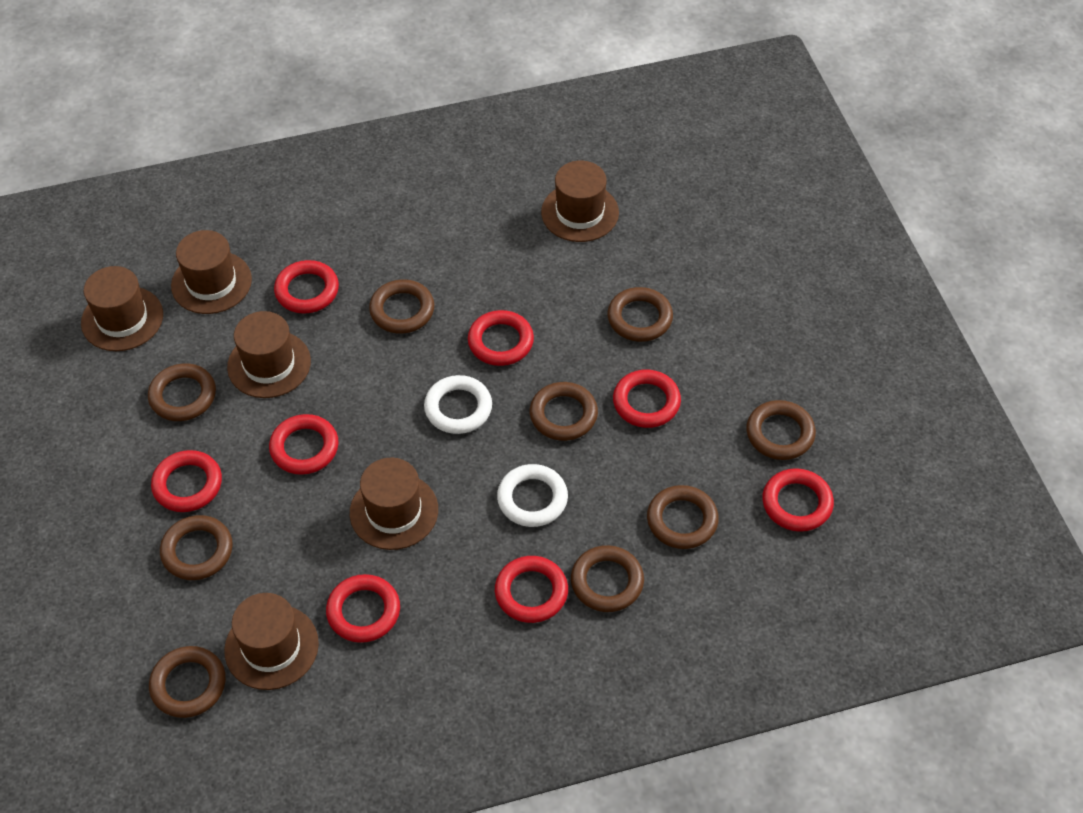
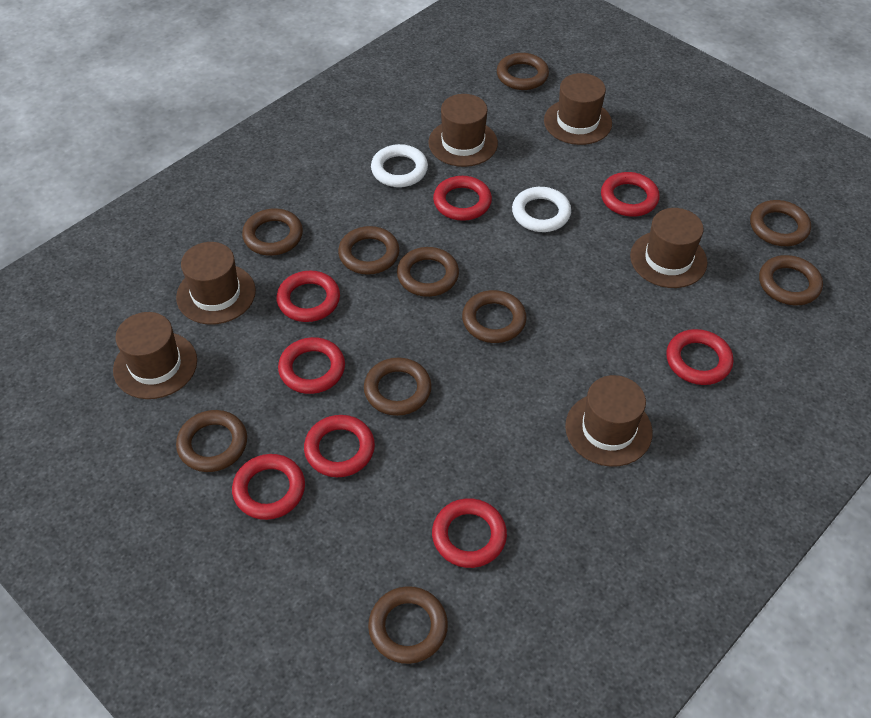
brown ring: [148,363,216,421] [149,646,226,718] [160,515,233,580] [369,279,434,334] [530,382,598,441] [571,545,644,612] [607,287,673,342] [647,485,719,549] [746,400,816,460] = 9 -> [176,410,247,472] [242,209,303,256] [338,226,399,275] [364,357,432,416] [368,586,448,664] [397,247,459,297] [462,290,527,343] [497,53,549,90] [750,200,811,246] [759,255,823,305] = 10

